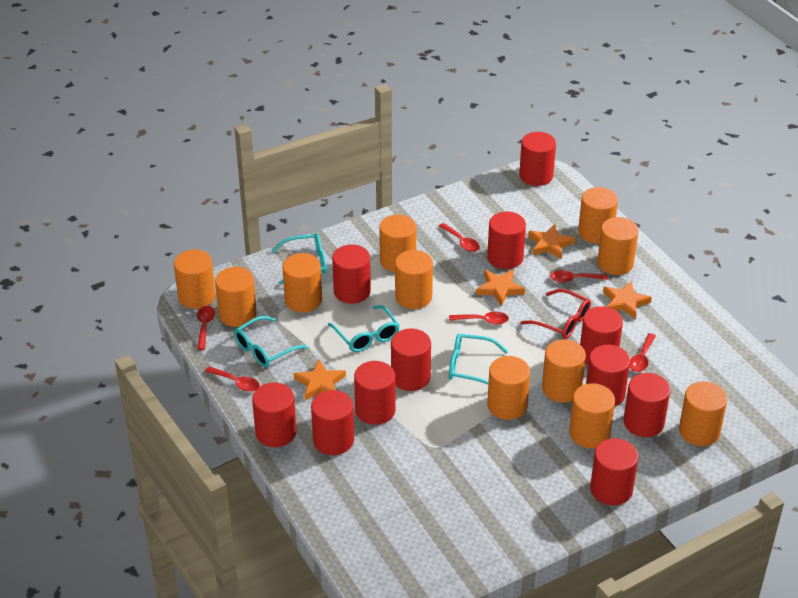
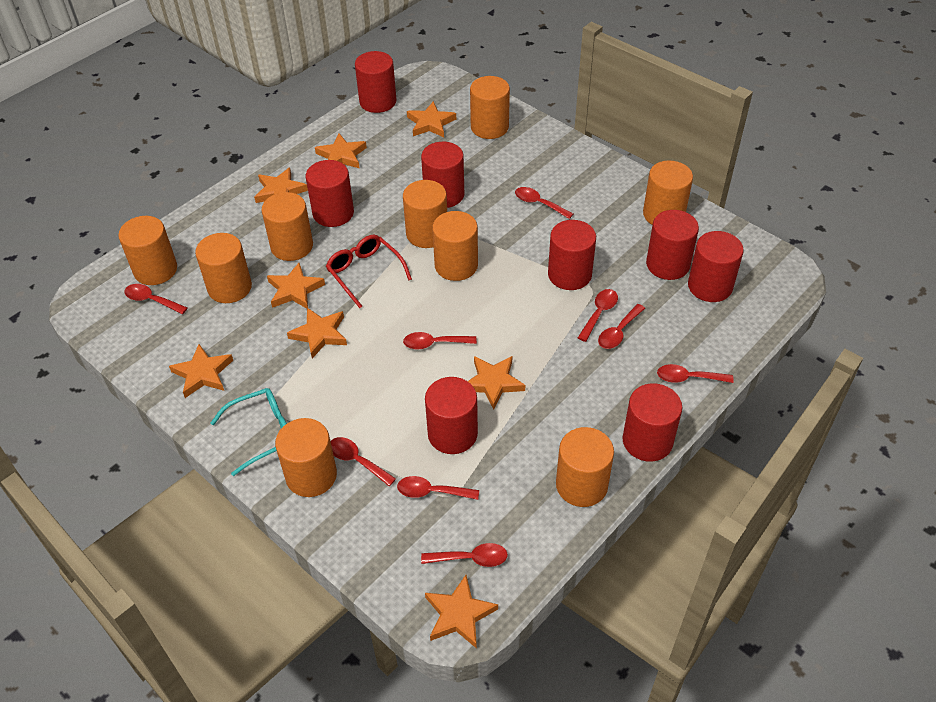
orange cylinder: [174,250,216,309] [215,267,257,327] [282,253,322,313] [379,214,416,272] [395,250,433,309] [487,356,530,420] [542,339,586,403] [569,383,615,448] [578,187,618,244] [597,217,638,275] [679,381,727,446] = 11 -> [118,216,177,285] [195,233,252,303] [261,192,313,261] [275,418,337,497] [403,180,447,248] [432,211,478,281] [470,76,510,139] [556,427,614,507] [643,161,693,225] = 9
orange star: [294,360,346,400] [476,270,525,306] [528,224,575,260] [603,281,652,319] = 4 -> [169,344,233,398] [254,167,308,203] [267,263,325,309] [287,308,347,359] [315,134,367,169] [407,101,456,137] [425,575,498,649] [468,356,525,409] = 8
red cylinder: [252,383,296,447] [311,390,354,455] [332,245,371,304] [354,361,395,425] [391,328,431,391] [487,212,526,269] [519,132,556,186] [580,306,623,365] [586,344,630,407] [590,438,638,505] [624,373,670,437] = 11 -> [306,160,354,227] [355,51,397,113] [421,142,464,208] [425,377,478,454] [548,220,596,290] [623,383,682,462] [646,210,699,280] [688,231,744,302] = 8
red spoon: [197,306,215,350] [205,366,260,392] [439,223,480,252] [449,312,509,325] [550,270,608,283] [630,333,656,372] = 6 -> [125,284,188,314] [331,437,396,486] [397,476,479,500] [403,332,477,349] [421,543,508,567] [515,187,573,219] [578,289,618,342] [598,304,645,349] [657,364,734,383] = 9
turquoise glasses: [234,316,308,367] [272,233,327,285] [328,305,400,352] [449,333,508,385] = 4 -> [211,388,287,476] = 1

